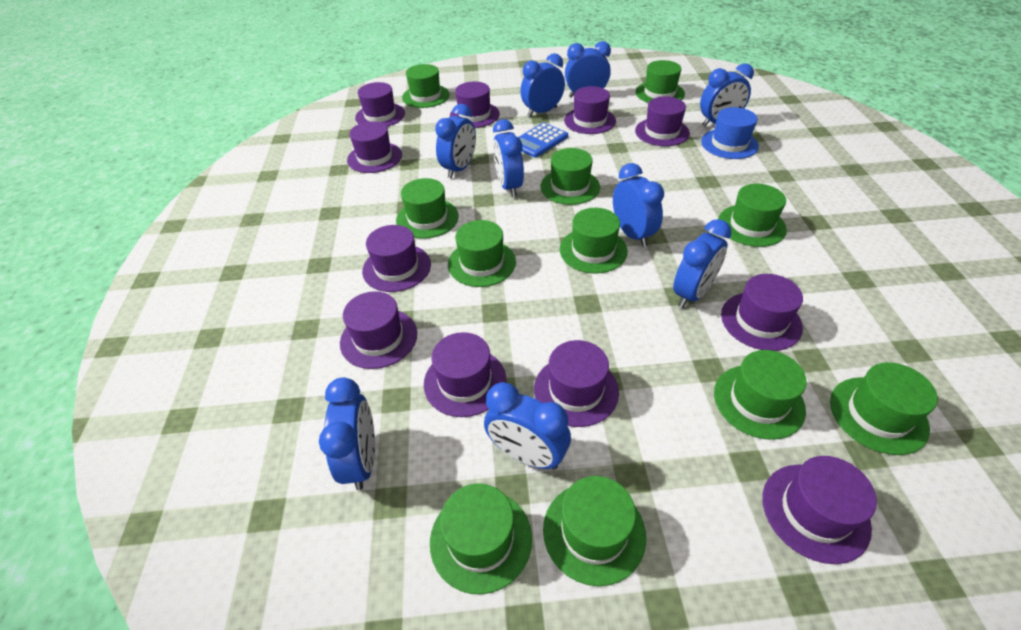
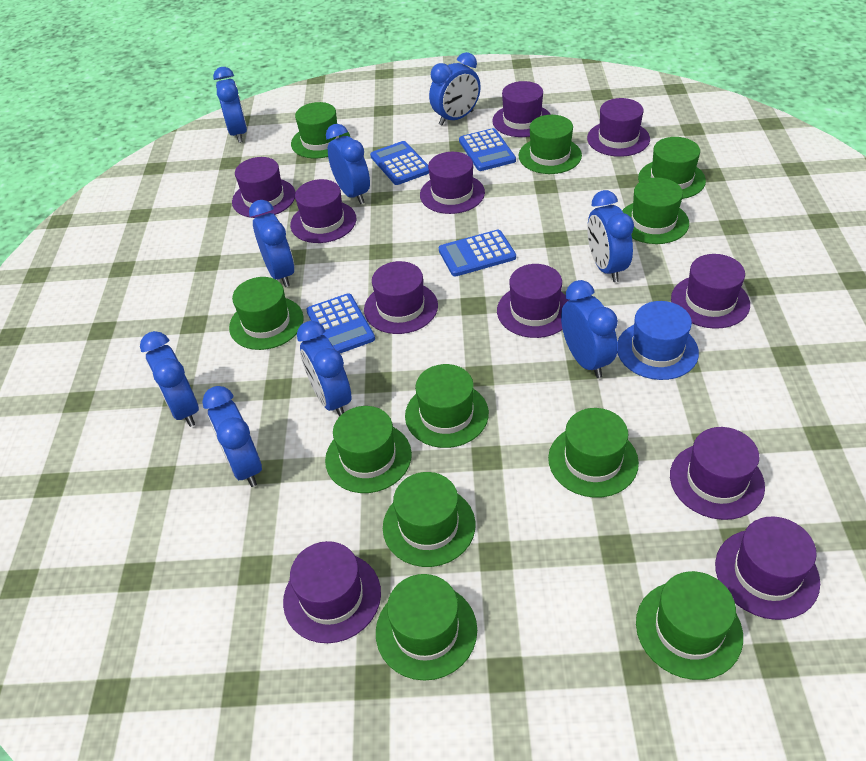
blue calculator: [518,123,568,158] = 1 -> [306,293,375,353] [370,141,429,185] [439,230,516,277] [459,128,516,171] = 4

